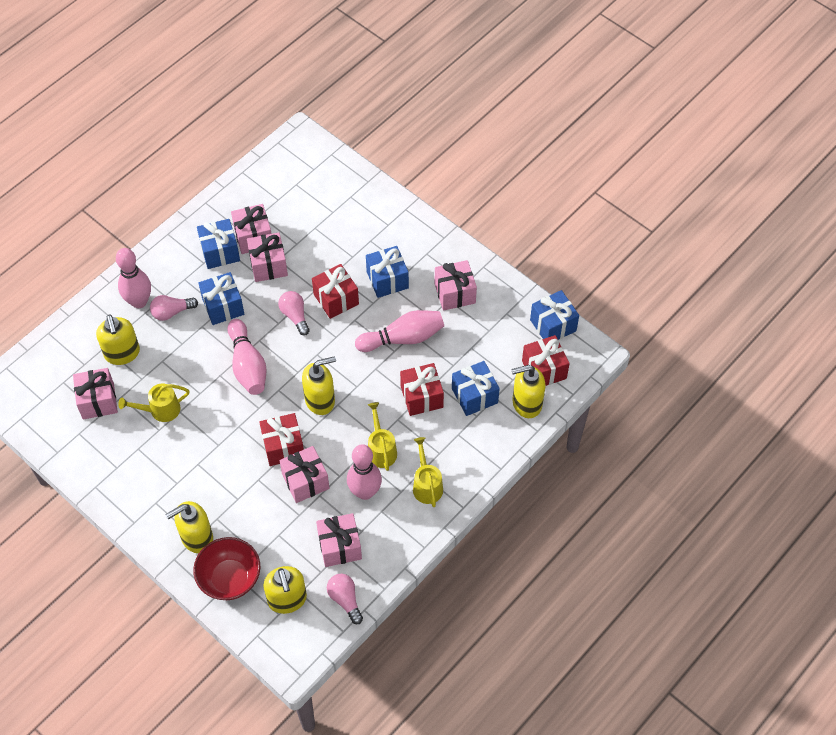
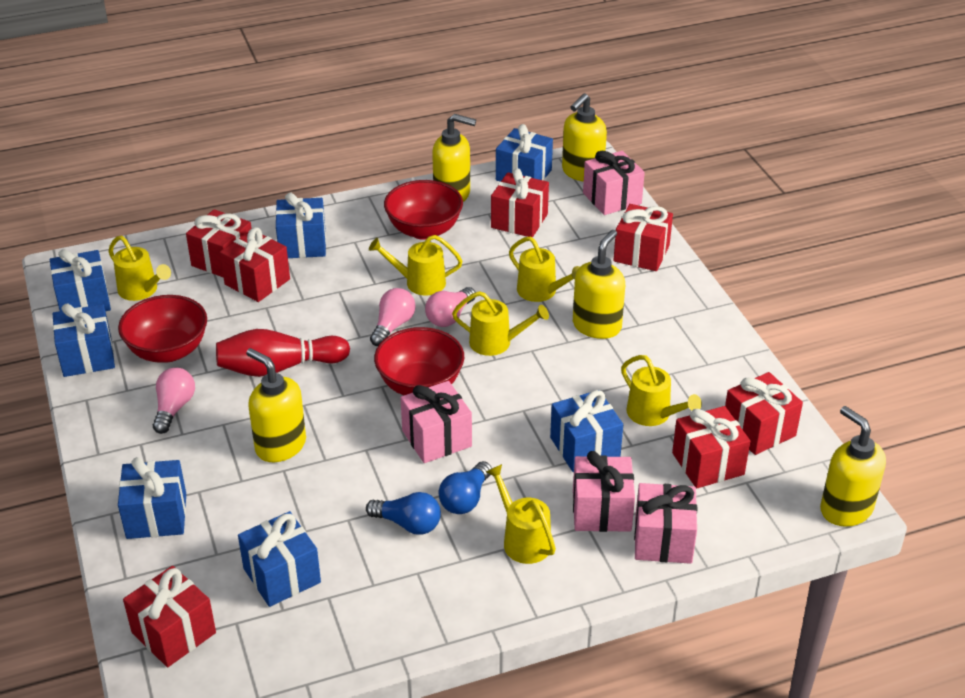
blue gift: [197,219,240,269] [198,272,244,325] [366,246,409,298] [452,361,500,416] [530,290,579,340] = 5 -> [50,249,111,311] [53,303,115,377] [118,457,186,539] [238,511,321,607] [275,193,326,258] [496,124,553,182] [550,390,623,472] = 7
blue light bulb: none = 0 -> [366,492,441,535] [439,461,492,514] = 2
pink bowling pin: [116,248,151,308] [227,319,267,395] [347,444,382,500] [355,310,444,352] = 4 -> none = 0
pink gift: [73,368,118,420] [231,204,271,254] [247,232,288,282] [279,446,330,503] [316,513,362,567] [434,260,477,311] = 6 -> [400,381,472,463] [573,451,635,532] [583,151,645,215] [634,483,697,564] = 4
red bowl: [193,537,260,600] = 1 -> [118,295,207,363] [374,327,464,395] [384,180,463,240] = 3
red bowling pin: none = 0 -> [216,329,350,377] = 1
red gift: [259,413,304,466] [312,264,359,319] [400,363,444,416] [522,335,570,386] = 4 -> [123,566,216,667] [186,209,252,278] [220,227,290,302] [491,168,549,238] [613,204,673,271] [672,406,750,489] [725,372,803,455] = 7
yellow watering can: [118,384,189,422] [368,402,397,471] [413,437,443,507] = 3 -> [108,236,171,301] [369,235,462,295] [452,291,549,356] [486,464,556,564] [509,237,580,302] [621,355,702,426] = 6

